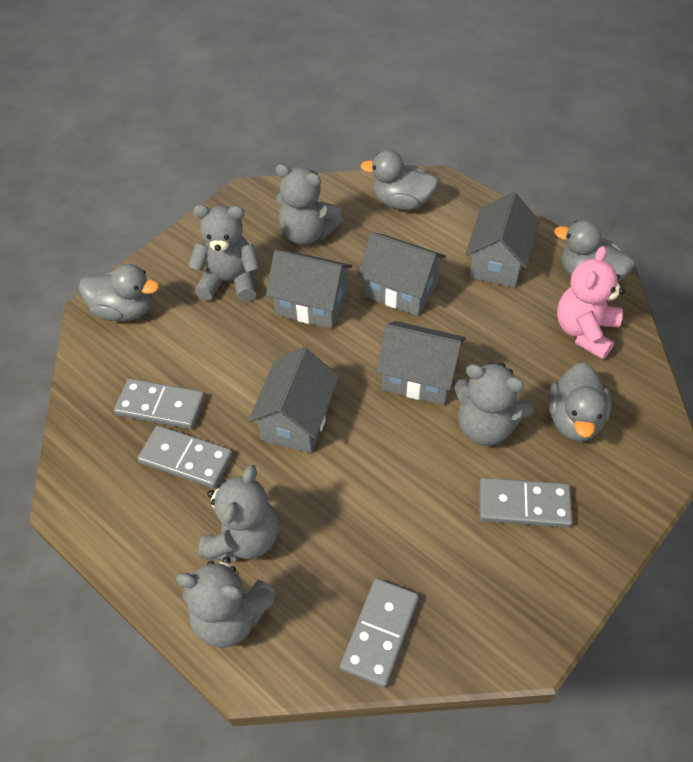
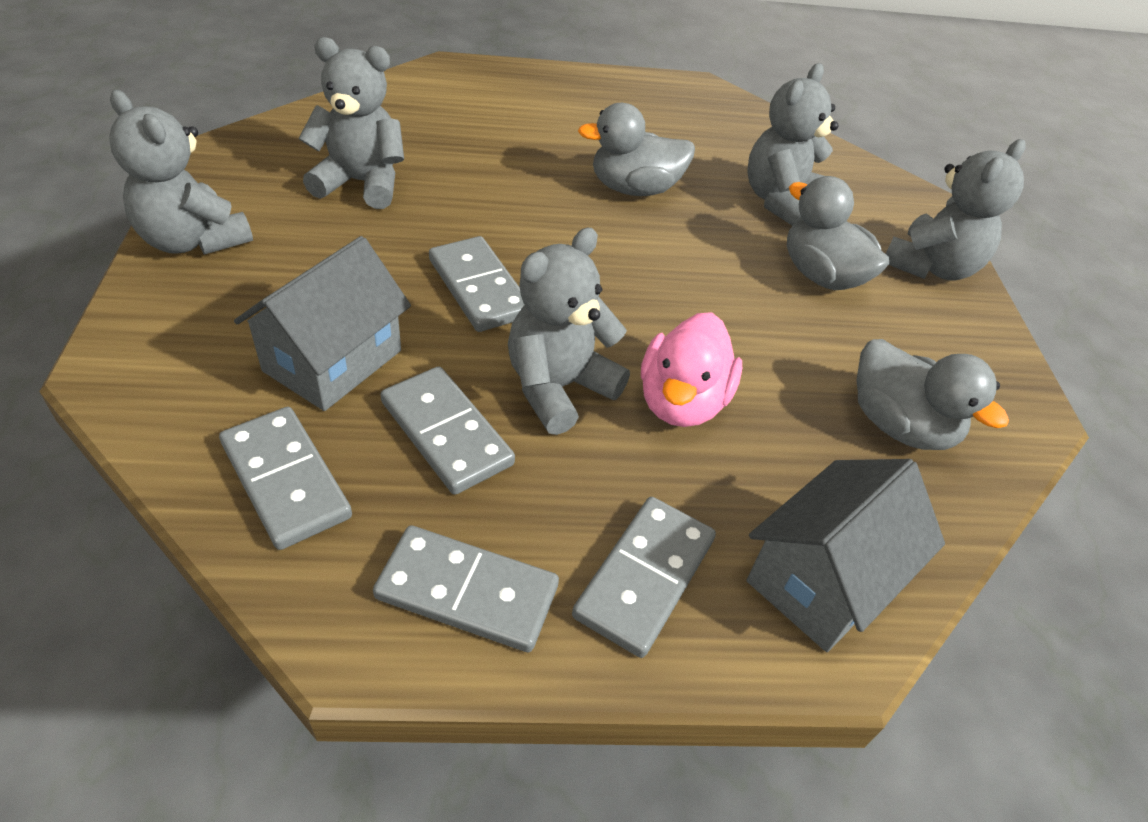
grey domino: [114,378,205,429] [137,426,233,489] [340,579,419,688] [479,478,573,528] = 4 -> [219,407,352,550] [373,526,559,652] [380,366,515,495] [429,236,525,332] [572,497,716,658] = 5
grey duck: [79,264,159,322] [360,150,439,210] [548,362,612,441] [554,220,635,282] = 4 -> [578,103,695,196] [787,176,889,290] [856,339,1009,450] = 3
grey house: [248,347,339,453] [266,250,352,329] [357,232,446,316] [376,321,466,405] [465,192,540,288] = 5 -> [234,236,411,411] [746,459,945,652] = 2
pink duck: none = 0 -> [641,312,742,427] = 1
pink teddy bear: [557,246,625,359] = 1 -> none = 0

